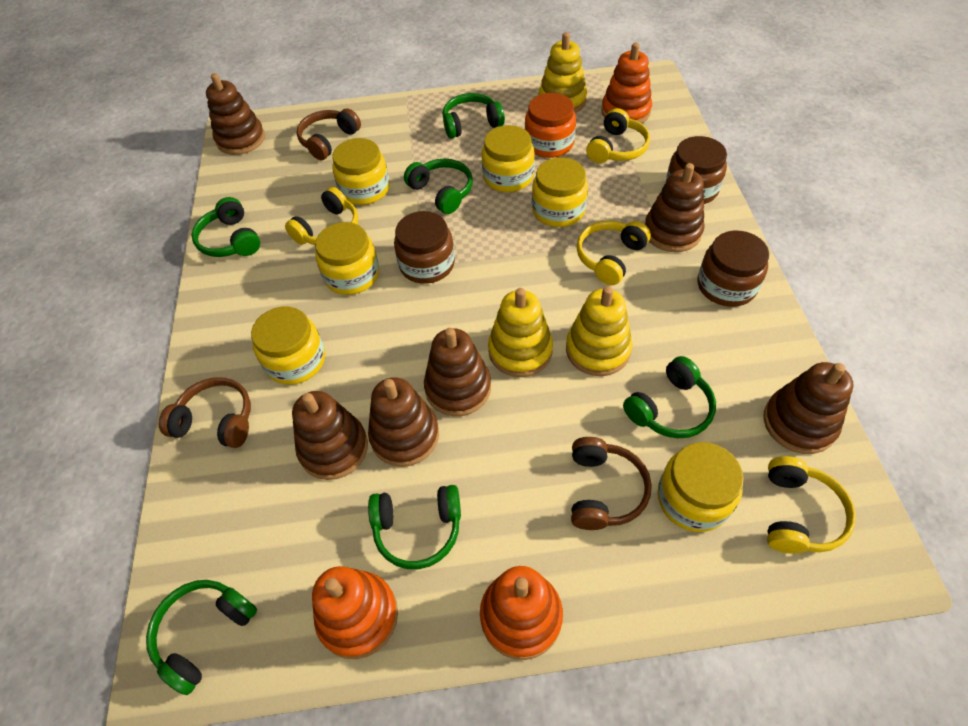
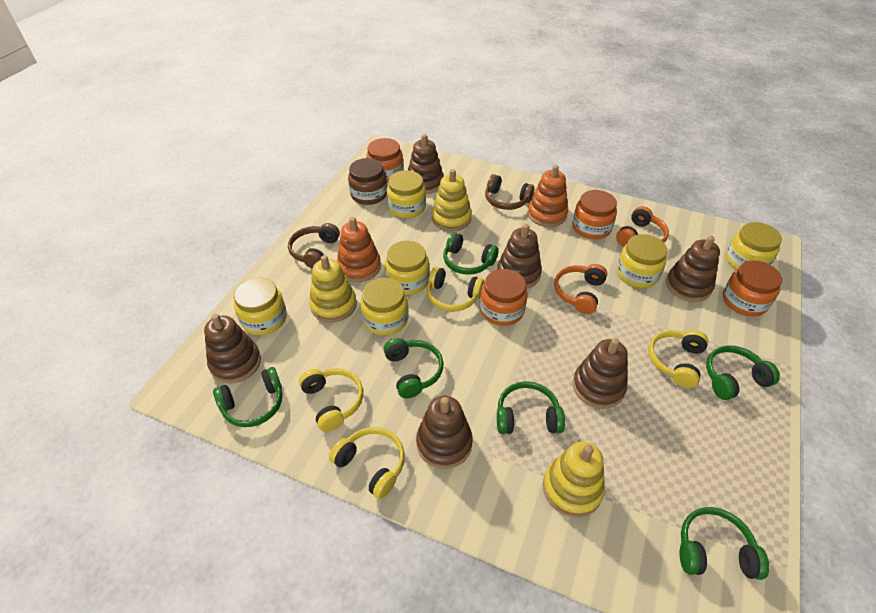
brown headphones: [159,377,251,448] [297,108,361,160] [571,437,652,530] = 3 -> [288,223,340,269] [485,174,534,210] = 2
brown jar: [394,211,455,284] [666,136,727,204] [698,231,769,307] = 3 -> [348,158,387,205] = 1
orange headphones: none = 0 -> [554,264,607,314] [616,206,669,246] = 2
orange jar: [525,93,576,158] = 1 -> [366,138,404,183] [480,269,528,326] [572,190,617,239] [723,260,782,316] = 4
orange stacking toy: [312,566,398,659] [480,566,563,660] [601,42,652,124] = 3 -> [337,217,381,282] [528,165,568,227] = 2

